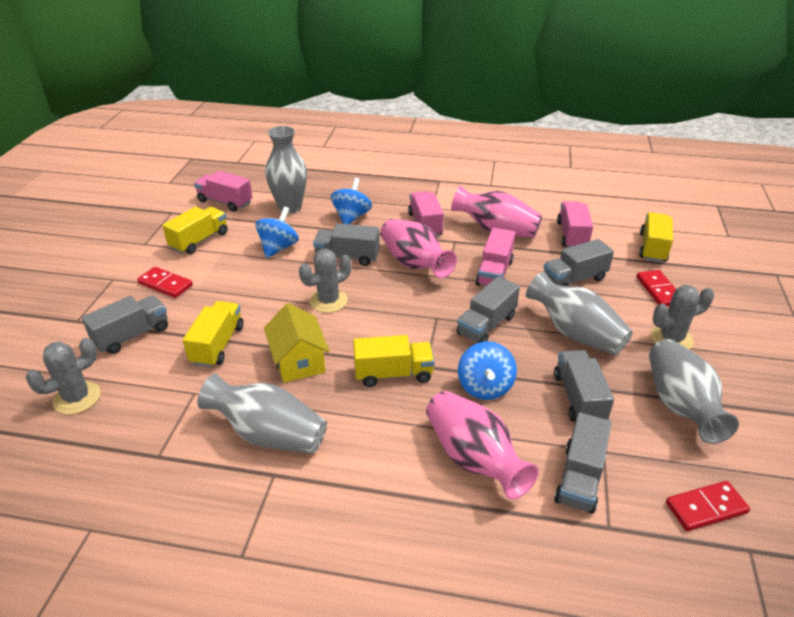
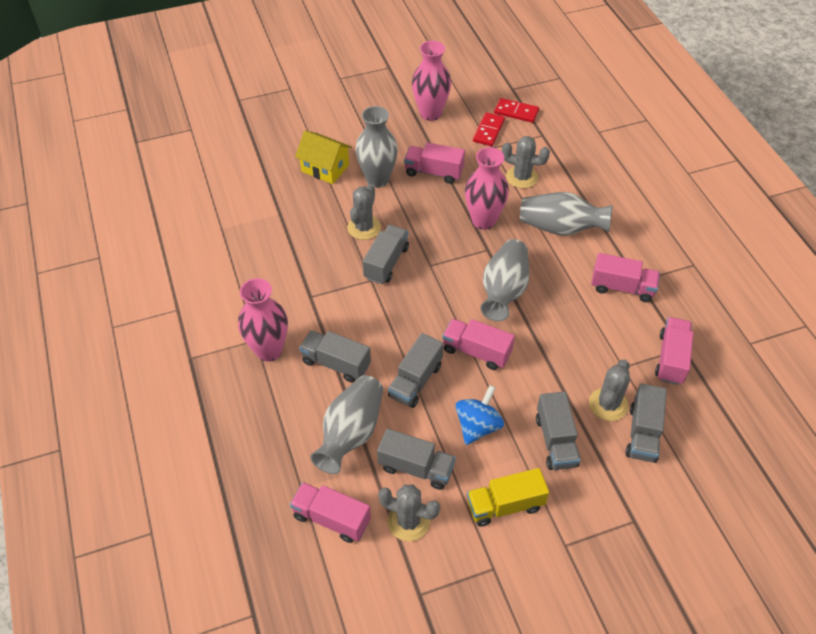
blue spinning top: [255,206,299,258] [331,177,372,224] [458,341,517,400] = 3 -> [456,385,504,445] = 1
grey cactus: [26,338,101,415] [299,249,351,313] [651,285,714,349] = 3 -> [347,184,381,240] [378,485,440,541] [502,136,550,188] [589,359,630,421] = 4
pink truck: [194,171,252,211] [408,191,444,237] [476,228,515,286] [557,201,593,247] = 4 -> [290,482,371,543] [404,142,465,184] [442,319,515,370] [591,253,660,302] [655,317,693,385] = 5
red domino: [137,267,193,298] [636,270,676,307] [666,481,750,531] = 3 -> [473,112,505,146] [494,98,539,123] = 2
yellow truck: [162,207,228,254] [183,301,244,367] [353,335,435,387] [639,212,673,262] = 4 -> [467,468,549,527] = 1

